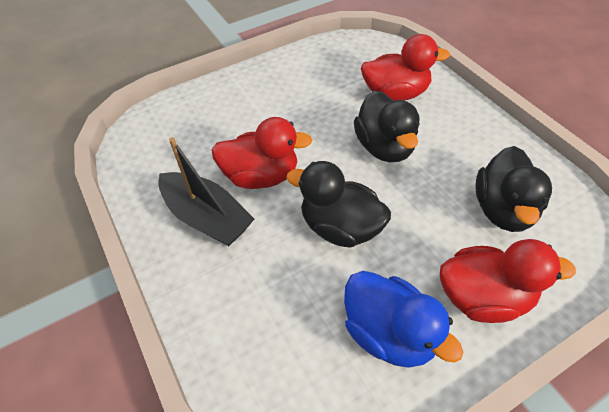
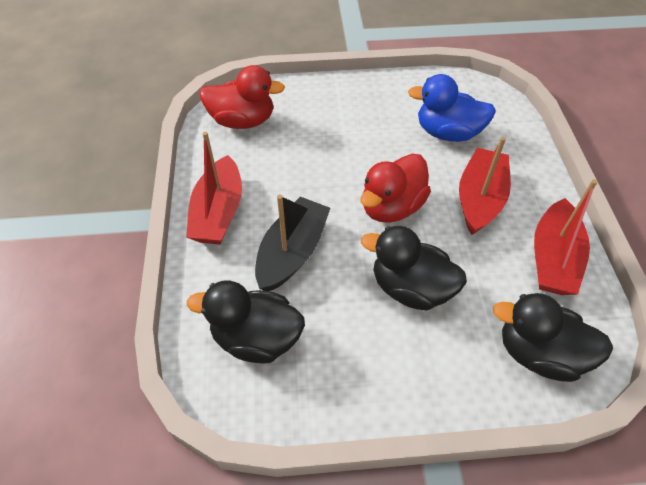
red boat: none = 0 -> [186,132,242,244] [459,137,511,235] [534,179,597,295] = 3
red duck: [211,117,312,189] [361,34,450,101] [440,239,576,323] = 3 -> [200,65,285,129] [361,154,431,223] = 2

